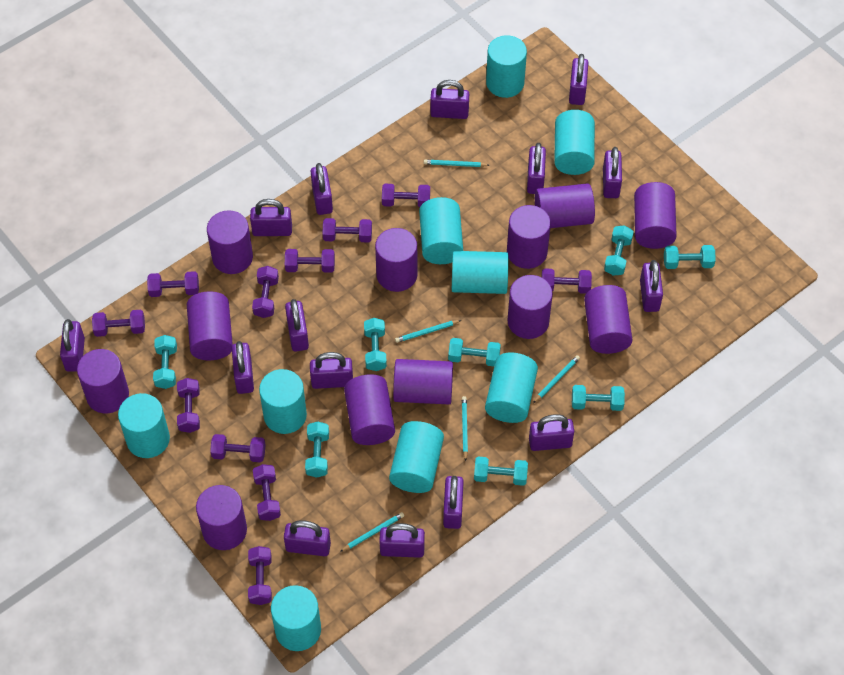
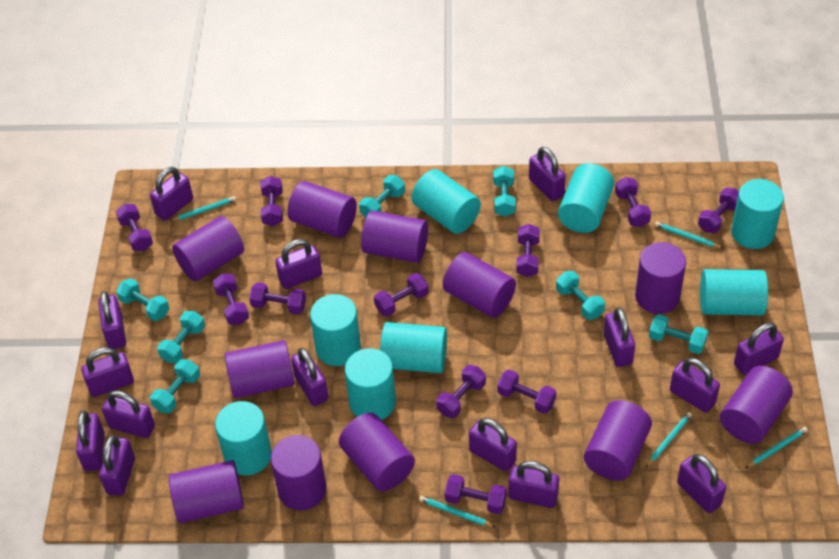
purple cylinder: [77,349,129,413] [187,292,233,360] [196,485,247,550] [207,210,253,274] [344,374,395,445] [375,228,417,292] [393,359,453,404] [507,205,551,269] [508,275,553,339] [535,183,595,228] [584,285,632,354] [634,182,677,249] = 12 -> [169,460,244,523] [172,216,244,282] [225,340,295,398] [271,435,326,510] [287,181,357,238] [339,413,415,491] [361,210,428,263] [443,252,516,318] [584,400,652,481] [635,242,686,314] [720,366,793,444] = 11
turquoise cylinder: [118,393,170,458] [259,369,307,434] [271,585,321,651] [389,421,444,493] [419,197,463,264] [452,251,509,294] [485,352,538,423] [486,35,527,98] [554,110,595,175] = 9 -> [215,401,272,476] [310,294,361,366] [345,348,396,420] [380,322,447,373] [412,169,481,234] [558,163,614,233] [700,269,768,316] [731,179,784,249] = 8
turquoise dumbbell: [153,335,177,389] [305,422,329,478] [364,318,387,371] [448,338,501,366] [474,456,528,486] [572,385,625,411] [604,225,634,276] [664,245,716,269] = 8 -> [116,278,169,321] [150,359,200,413] [157,311,205,363] [359,175,405,218] [493,166,516,217] [556,271,605,320] [649,314,708,354] = 7

